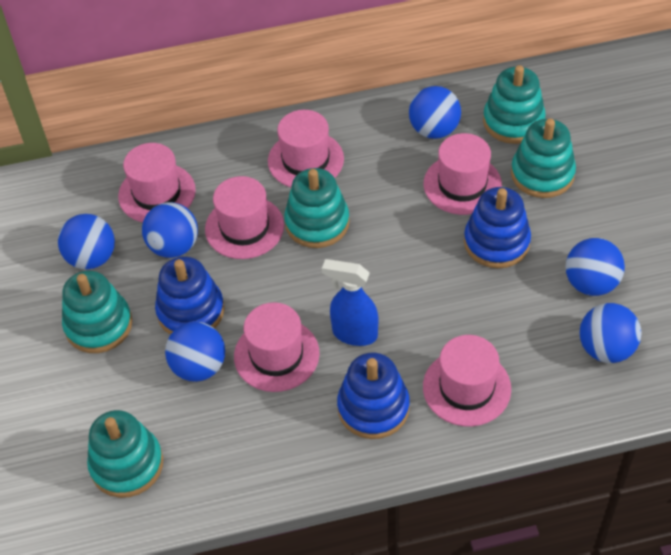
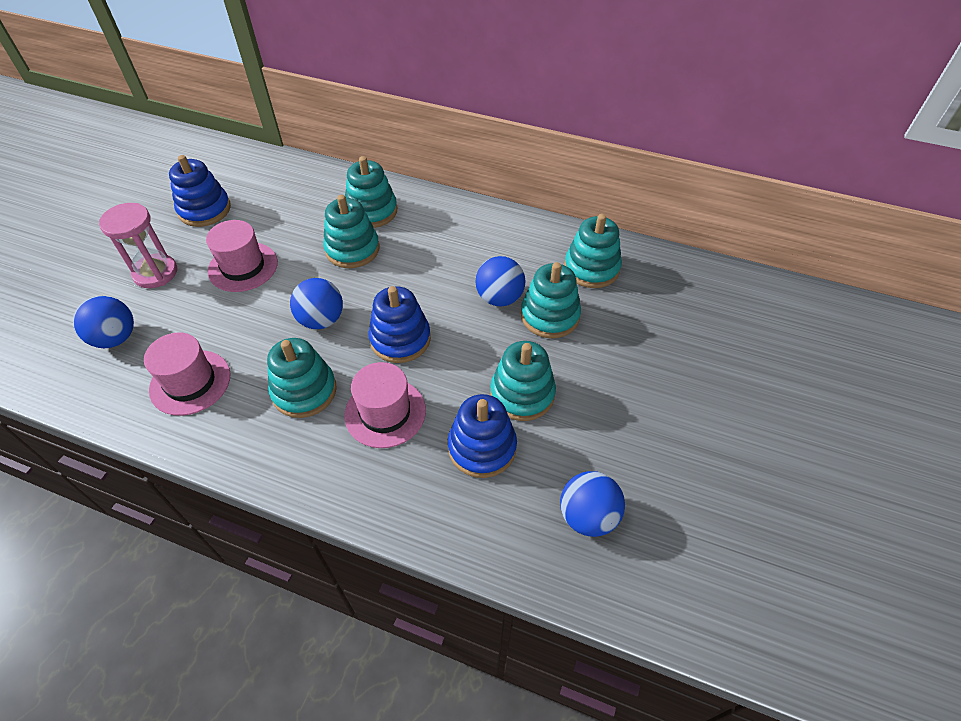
blue ball: [58,214,115,269] [142,202,198,258] [165,322,225,382] [409,86,461,139] [565,238,625,296] [580,303,641,363] = 6 -> [73,296,134,348] [290,278,343,329] [476,256,525,307] [560,471,625,537] = 4
blue spray bottle: [322,259,378,346] = 1 -> none = 0
pink hat: [118,143,196,222] [205,176,284,259] [234,302,320,392] [268,110,344,187] [423,335,511,427] [424,133,502,215] = 6 -> [144,333,231,416] [206,220,278,292] [344,362,426,448] = 3
pink hourglass: none = 0 -> [99,203,177,288] = 1
turquoise stacking toy: [62,271,132,353] [87,410,163,498] [284,168,350,248] [483,65,546,144] [511,119,576,198] = 5 -> [267,338,337,418] [323,195,380,268] [345,156,397,228] [490,341,556,421] [521,262,581,338] [564,214,622,288] = 6

